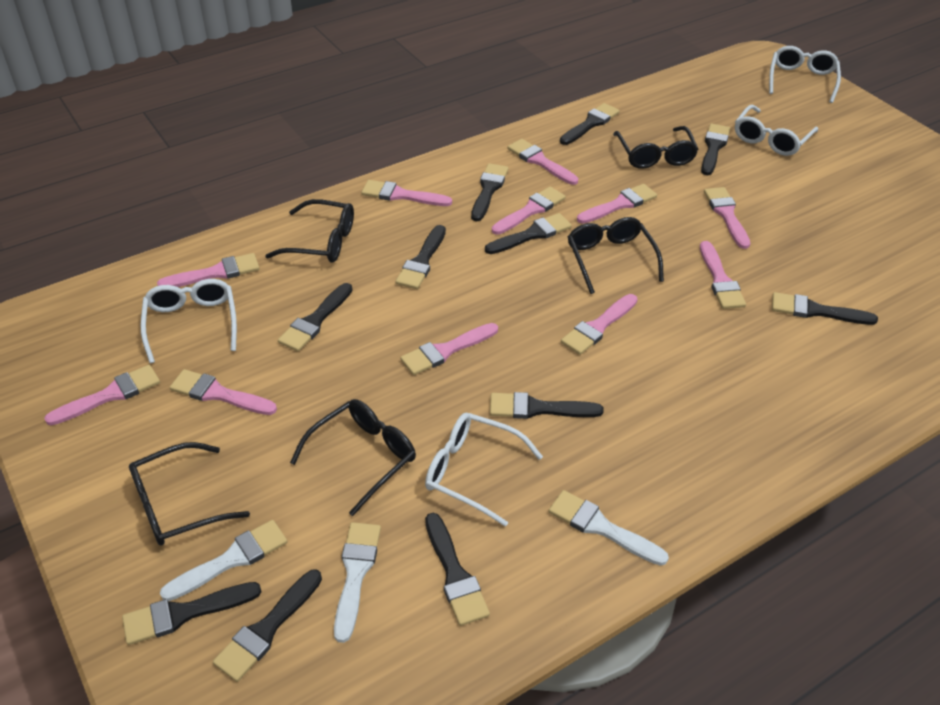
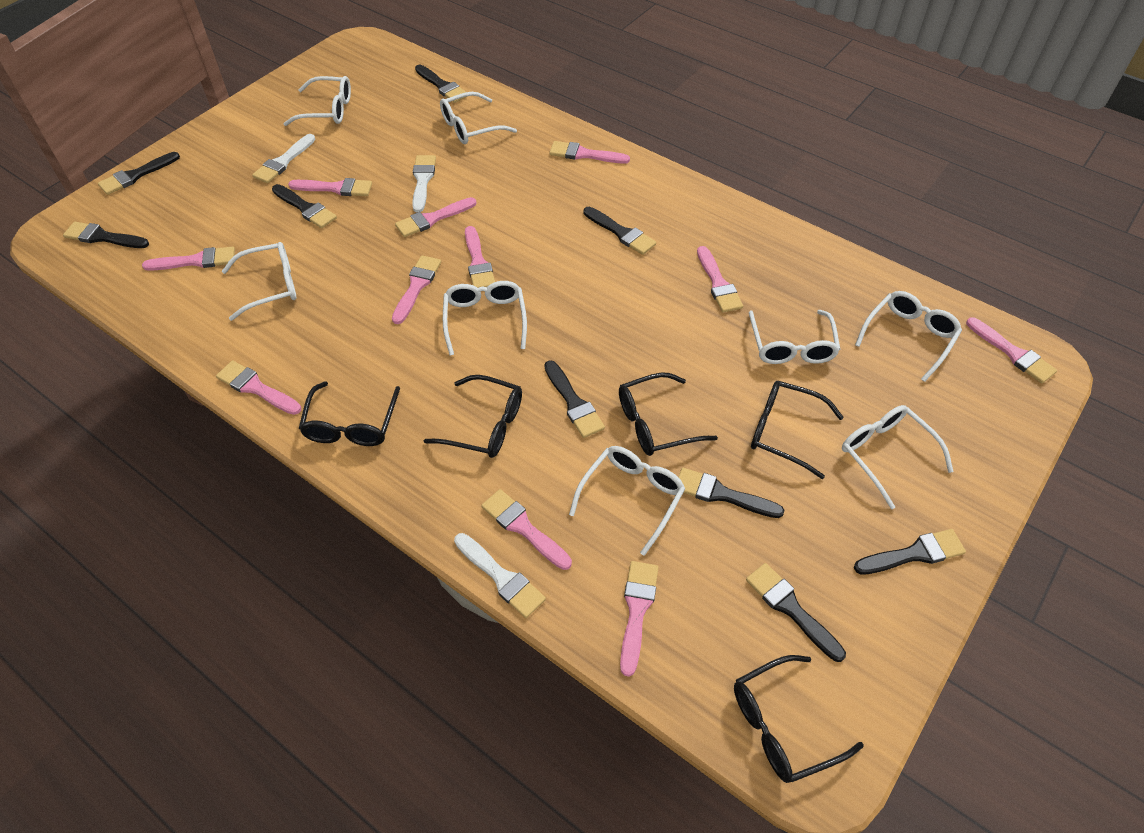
black brush: [122,582,262,645] [213,569,322,682] [278,283,352,352] [395,225,446,289] [425,513,490,626] [471,163,509,221] [485,213,572,254] [490,392,604,419] [560,103,620,145] [701,124,730,175] [772,292,878,325] = 11 -> [63,222,149,248] [98,152,180,195] [272,184,337,228] [415,64,468,103] [544,360,605,438] [583,207,656,255] [678,468,784,518] [746,563,846,662] [854,529,966,574] = 9
white glasses: [141,279,237,363] [425,413,543,527] [735,105,818,156] [769,46,841,103] = 4 -> [222,242,296,321] [284,76,351,126] [440,92,517,144] [443,281,527,355] [569,446,686,556] [749,310,841,364] [842,405,954,509] [855,291,962,382] = 8

